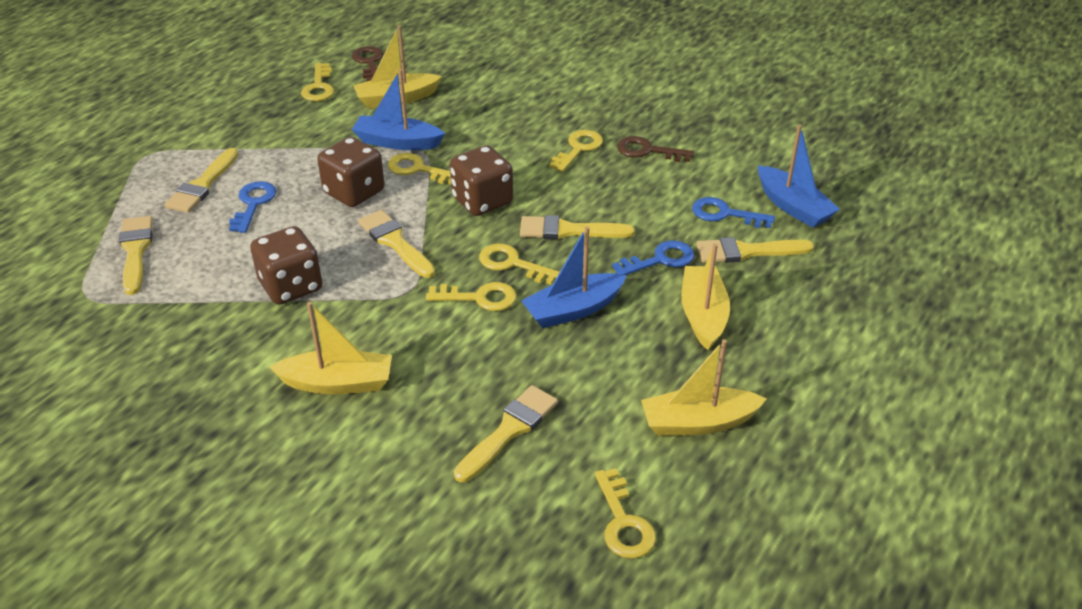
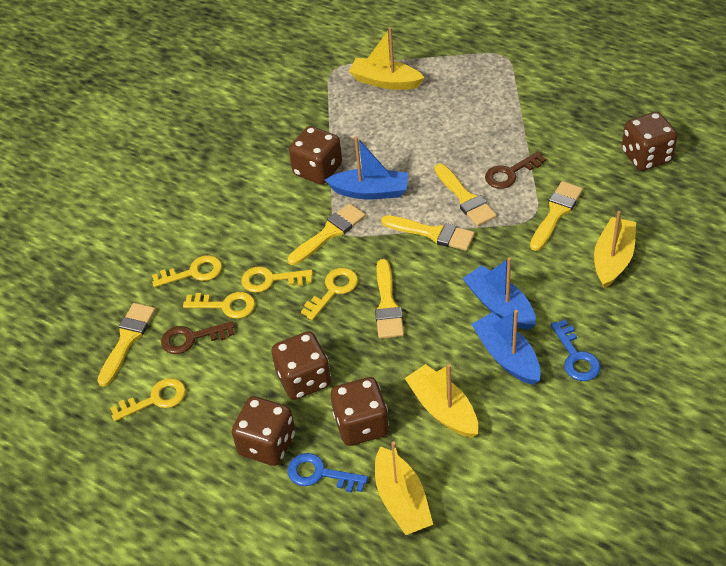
blue key: [229,181,277,233] [612,240,694,275] [692,197,775,228] = 3 -> [288,453,368,492] [551,320,601,381] = 2
brown dice: [250,226,322,305] [317,137,385,207] [450,145,513,216] = 3 -> [232,396,295,466] [271,331,331,400] [289,126,342,185] [331,377,389,446] [622,112,678,171] = 5
yellow key: [301,63,334,101] [388,153,451,184] [426,282,517,311] [479,243,560,285] [549,130,603,172] [595,468,656,559] = 6 -> [110,378,186,422] [152,255,222,287] [183,292,255,319] [241,266,313,293] [301,268,358,320] = 5

